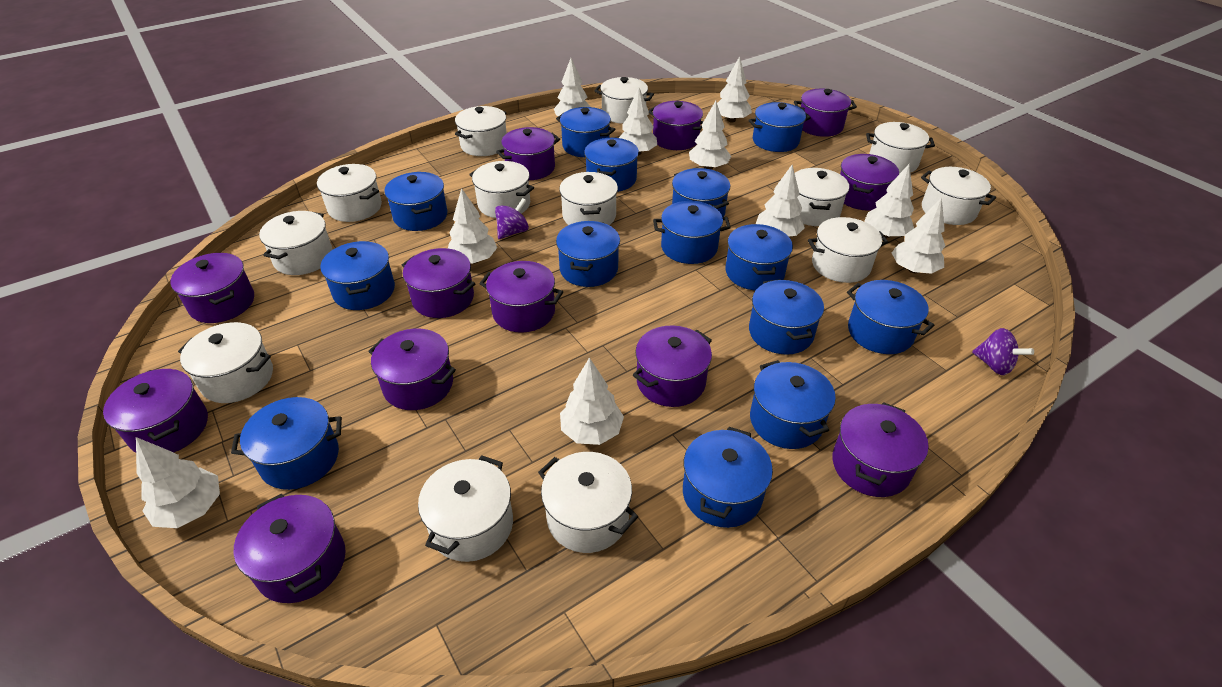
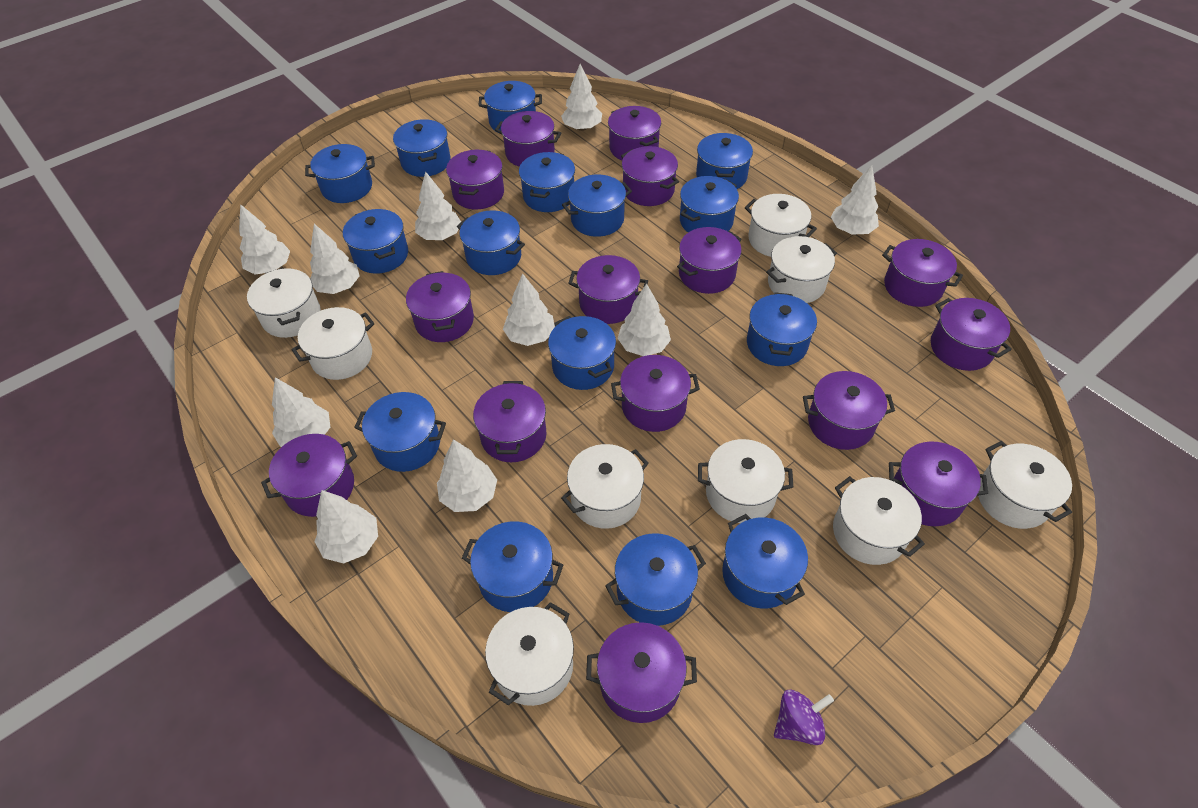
blue pot: [231,397,342,490] [320,241,395,310] [384,172,447,231] [556,107,615,157] [556,221,620,287] [584,138,639,192] [653,201,731,264] [672,168,730,217] [683,427,773,528] [725,224,793,291] [748,102,811,152] [749,279,824,355] [750,360,836,449] [847,280,934,354] = 14 -> [305,144,375,203] [343,209,408,274] [354,392,446,472] [393,119,451,177] [457,210,525,275] [462,521,563,612] [479,81,542,131] [519,152,575,212] [548,316,616,390] [562,175,632,237] [605,533,706,626] [680,176,739,232] [696,133,753,189] [722,514,808,608] [747,292,817,366] = 15
purple pot: [103,369,208,453] [170,253,254,323] [234,494,346,603] [368,329,456,410] [402,248,475,318] [479,261,563,333] [496,127,560,180] [633,325,712,407] [649,101,704,150] [794,88,857,137] [832,402,929,497] [840,154,899,211] = 12 -> [261,434,357,517] [406,271,474,342] [446,150,504,209] [473,381,547,462] [495,111,561,167] [568,255,648,324] [586,622,697,723] [608,106,661,160] [611,355,700,432] [621,146,679,206] [677,227,742,294] [803,371,895,450] [882,239,963,307] [889,441,988,526] [931,298,1012,371] = 15
purple spinning top: [495,198,529,239] [972,328,1034,375] = 2 -> [774,690,834,745] = 1
white pot: [178,322,273,403] [259,211,333,275] [317,164,382,222] [418,456,513,562] [455,106,507,156] [469,161,534,218] [538,452,638,553] [559,172,618,225] [595,77,654,124] [795,168,849,226] [808,217,888,283] [866,122,935,174] [921,167,996,225] = 13 -> [247,268,321,338] [291,307,374,380] [485,602,574,706] [561,444,649,529] [698,439,793,523] [745,194,817,257] [766,236,837,303] [833,476,925,565] [978,441,1072,529] = 9

